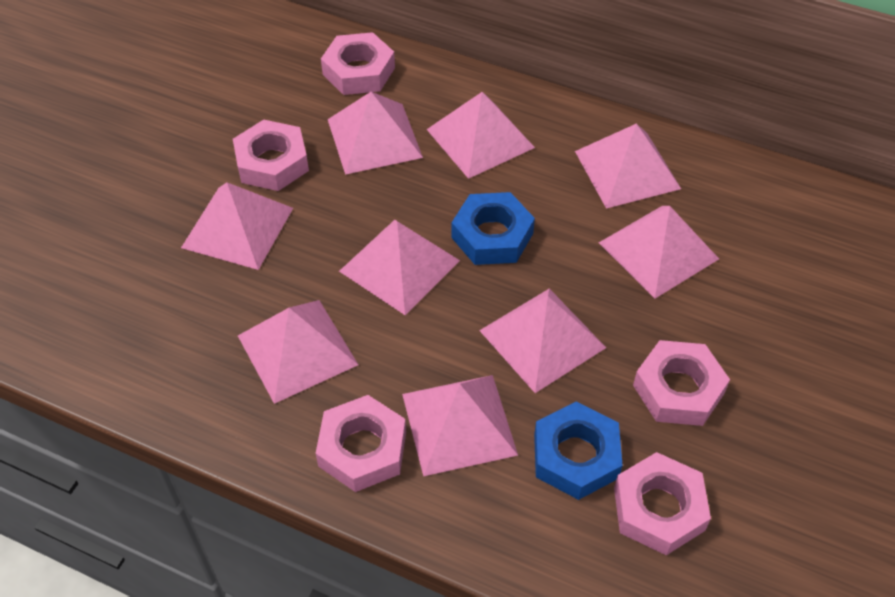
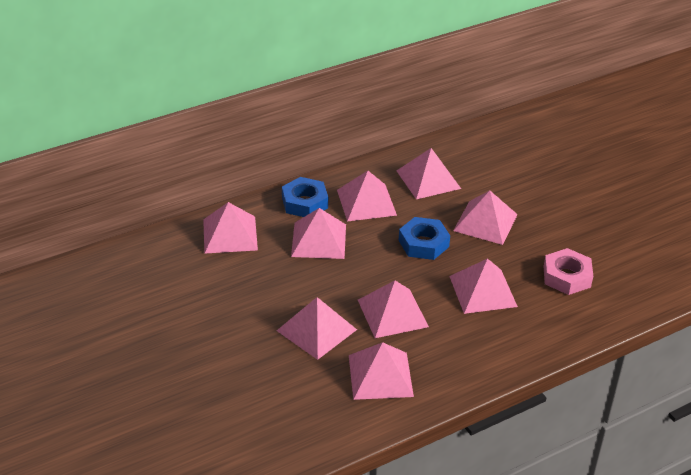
pink nut: [233,120,309,191] [316,395,406,492] [321,32,395,95] [614,452,711,555] [633,340,730,426] = 5 -> [543,248,593,295] = 1

